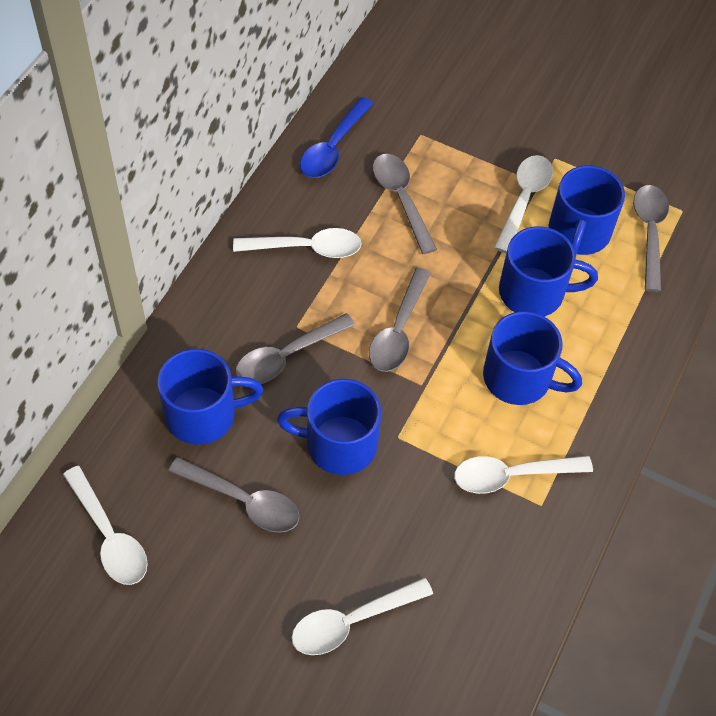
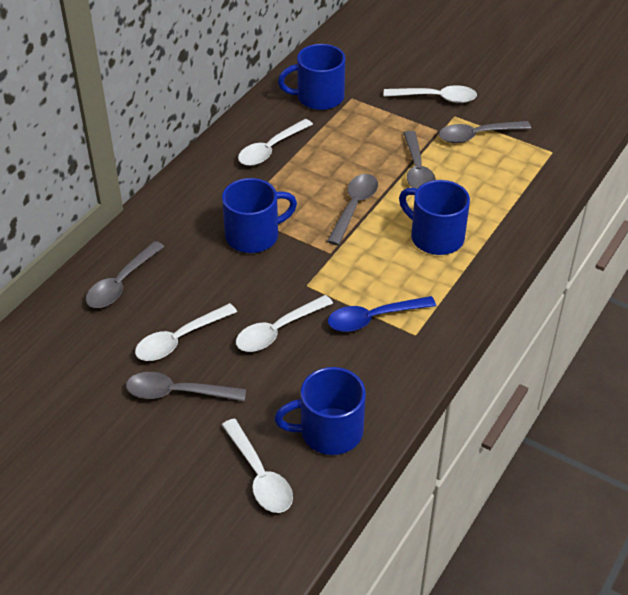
blue mug: [158,349,263,444] [277,379,381,475] [483,311,582,405] [499,227,598,316] [549,165,625,256] = 5 -> [222,178,297,253] [274,367,366,455] [278,44,345,110] [399,180,470,255] = 4

